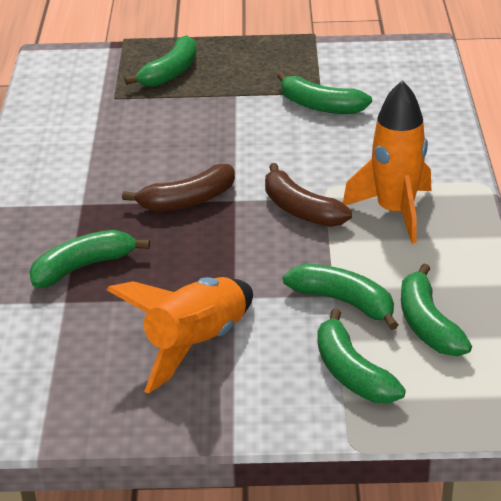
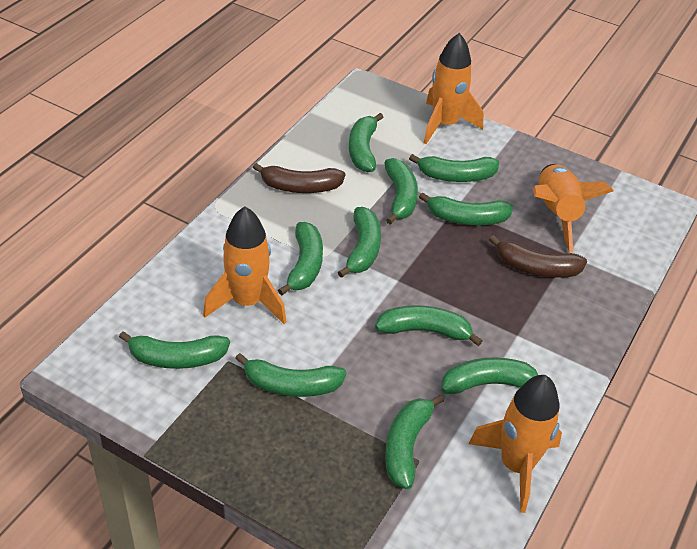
green banana: [29,230,150,287] [125,35,197,87] [277,72,372,114] [283,264,398,330] [317,308,406,403] [401,263,472,356] = 6 -> [119,331,230,369] [235,353,346,397] [278,222,323,296] [338,207,381,278] [349,113,383,172] [375,305,483,346] [384,158,418,225] [385,395,444,489] [409,154,499,182] [419,192,514,226] [441,358,538,394] = 11
orange rocket: [107,277,253,394] [343,80,431,244] = 2 -> [203,207,287,324] [424,33,483,144] [468,375,562,513] [533,164,614,253] = 4

